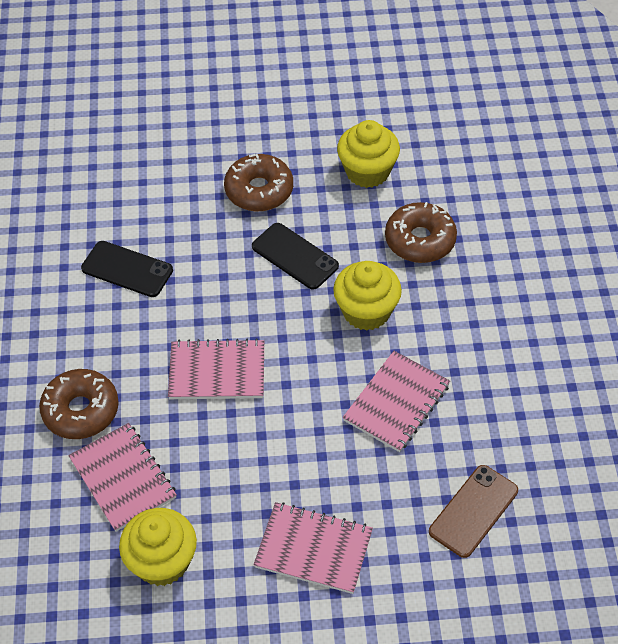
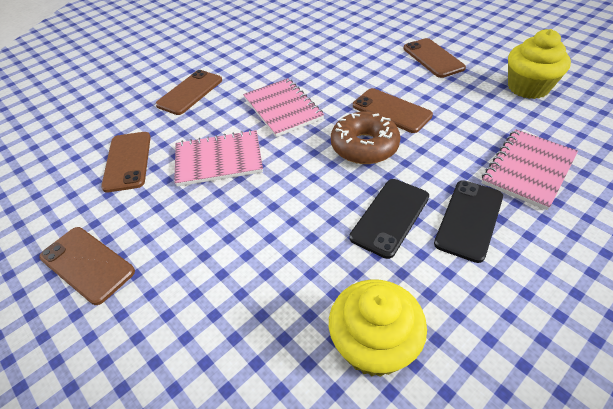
brown donut: [39,369,119,439] [224,154,293,211] [385,202,457,263] = 3 -> [331,111,401,164] = 1
brown phone: [429,465,518,558] = 1 -> [39,227,135,305] [101,132,151,192] [155,70,222,115] [353,88,433,133] [403,38,466,78] = 5
pink notebook: [68,423,177,532] [168,338,264,399] [253,502,373,594] [343,351,450,452] = 4 -> [174,130,263,186] [243,78,324,137] [482,129,578,210] = 3
yellow cupcake: [119,508,197,586] [333,261,402,331] [337,120,400,188] = 3 -> [329,279,427,377] [508,29,571,99] = 2

